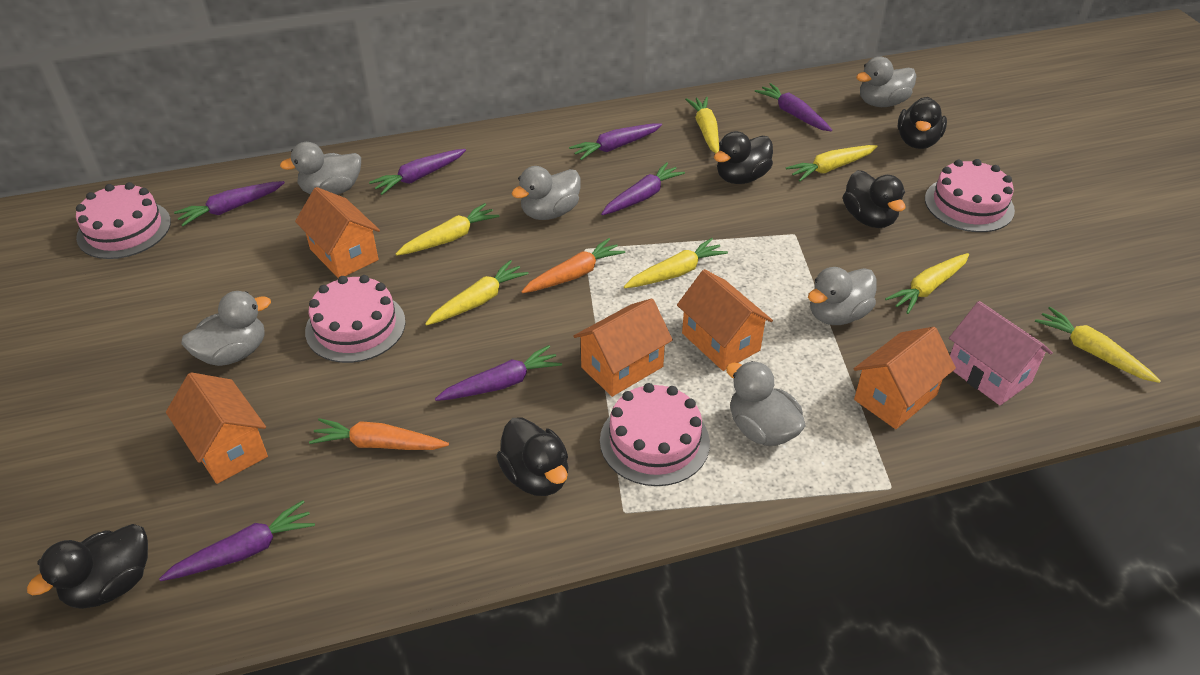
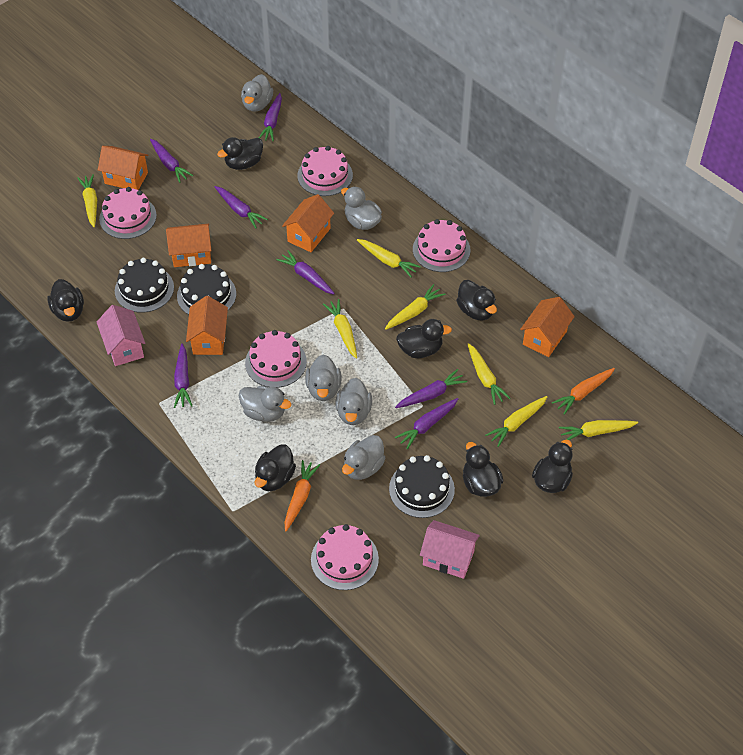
black cake: none = 0 -> [115,258,174,313] [177,264,236,315] [389,455,455,518] = 3
black duck: [27,524,148,609] [497,417,569,496] [714,131,773,184] [843,170,906,228] [898,97,947,149] = 5 -> [47,279,84,322] [217,137,263,170] [255,444,296,491] [396,319,452,358] [456,280,497,320] [463,442,504,497] [532,440,573,493] = 7
pink cake: [76,182,171,259] [305,275,406,363] [600,383,710,486] [925,159,1015,232] = 4 -> [99,187,157,239] [245,330,307,388] [297,146,353,196] [311,524,379,590] [413,219,471,272] = 5
pink house: [949,301,1053,405] = 1 -> [97,305,145,366] [420,520,480,579] = 2

